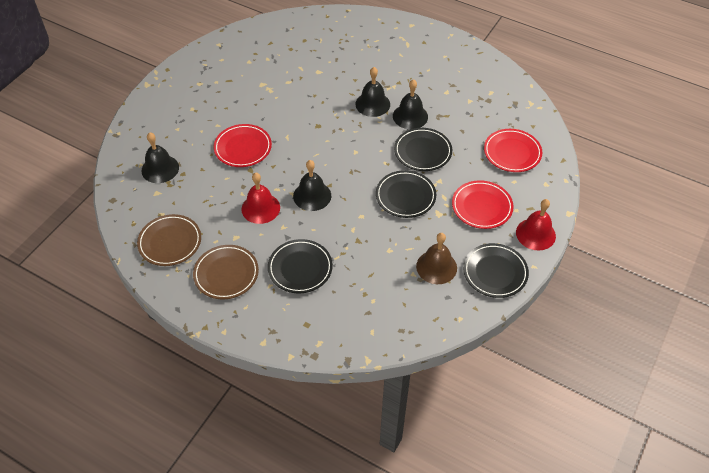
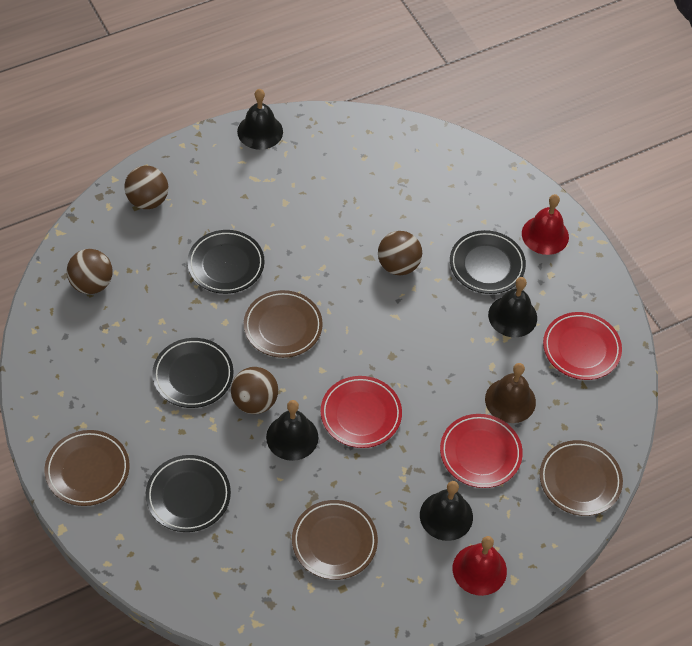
brown ball: none = 0 -> [67,249,113,294] [124,166,168,209] [231,367,278,414] [378,231,422,275] = 4
brown plate: [137,214,201,266] [193,245,259,299] = 2 -> [45,430,130,506] [244,290,323,358] [292,500,378,580] [540,440,623,516] = 4

